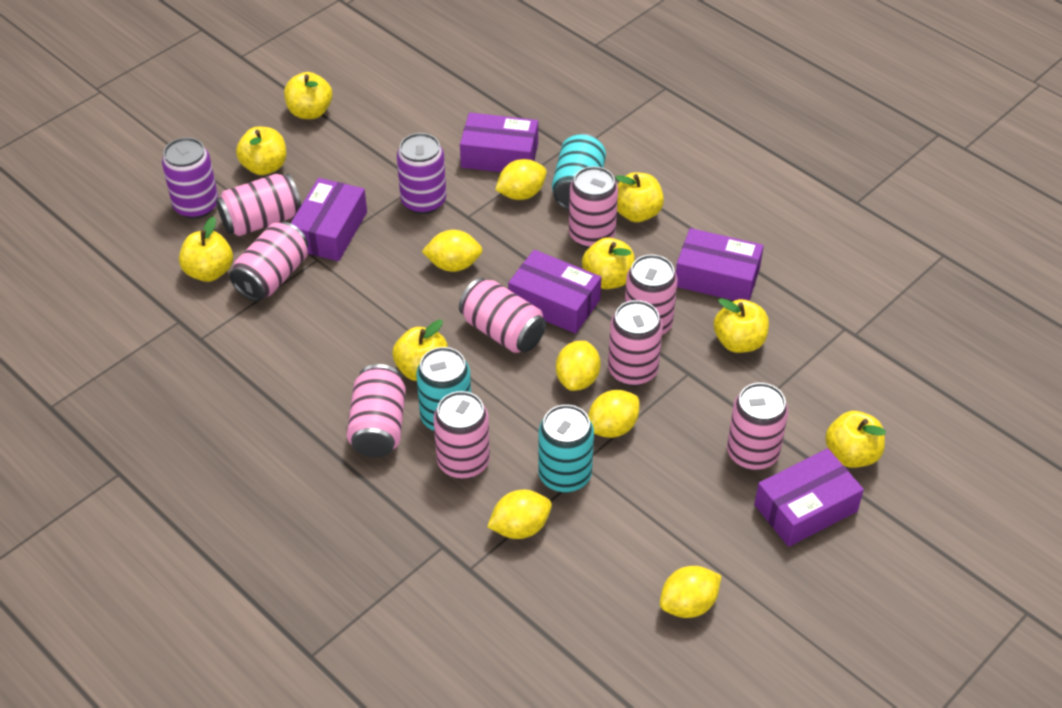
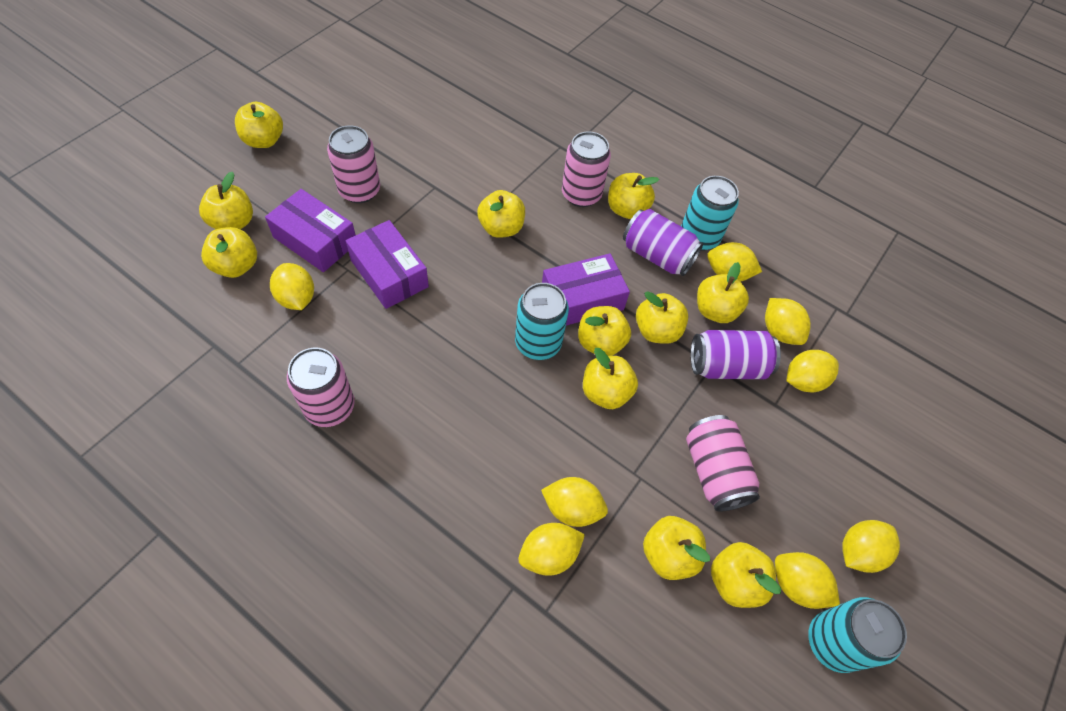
pink can: [216,174,301,236] [229,222,308,301] [347,364,406,457] [433,391,490,479] [459,278,546,353] [569,166,618,248] [608,300,663,386] [625,254,677,335] [727,383,788,470] = 9 -> [287,348,355,427] [327,125,380,203] [562,131,611,207] [686,415,760,512] = 4
purple box: [291,178,367,261] [460,113,538,172] [508,250,601,334] [676,228,764,301] [754,448,864,547] = 5 -> [265,189,356,272] [346,220,429,309] [542,254,630,326] = 3
yellow apple: [179,217,233,282] [236,127,286,175] [284,72,332,119] [392,320,448,381] [582,237,635,289] [615,172,664,222] [713,298,769,353] [825,411,886,468] = 8 -> [199,172,253,229] [201,227,257,278] [235,102,283,148] [477,190,525,238] [578,306,631,356] [583,348,638,409] [608,173,659,219] [636,291,688,344] [643,516,710,580] [697,262,749,323] [711,542,781,608] = 11
yellow lemon: [422,230,483,272] [487,490,552,539] [495,159,547,200] [556,341,601,391] [588,390,639,438] [660,566,721,618] = 6 -> [270,263,314,310] [518,523,585,576] [541,477,608,527] [707,242,762,282] [765,298,811,345] [775,552,840,609] [787,350,839,392] [842,520,900,573] = 8

